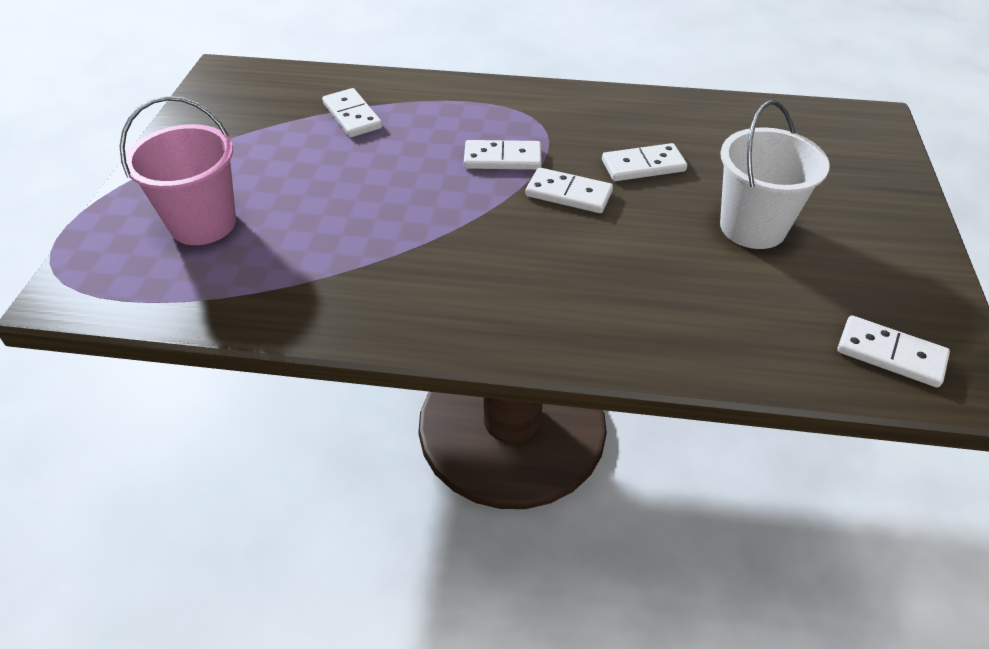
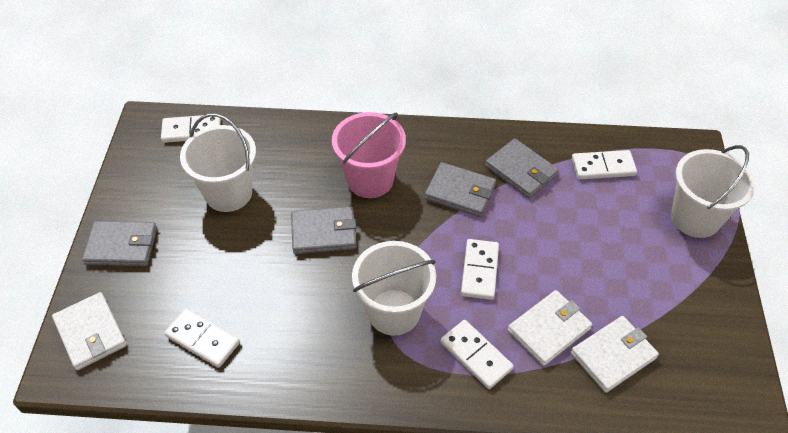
grey wallet: none = 0 -> [82,221,157,266] [291,206,357,254] [425,162,496,217] [485,138,559,198] = 4
white bucket: [720,100,830,249] = 1 -> [180,113,256,212] [352,241,436,336] [671,145,756,238] = 3
white wallet: none = 0 -> [52,292,127,370] [508,290,593,366] [571,316,659,393] = 3

